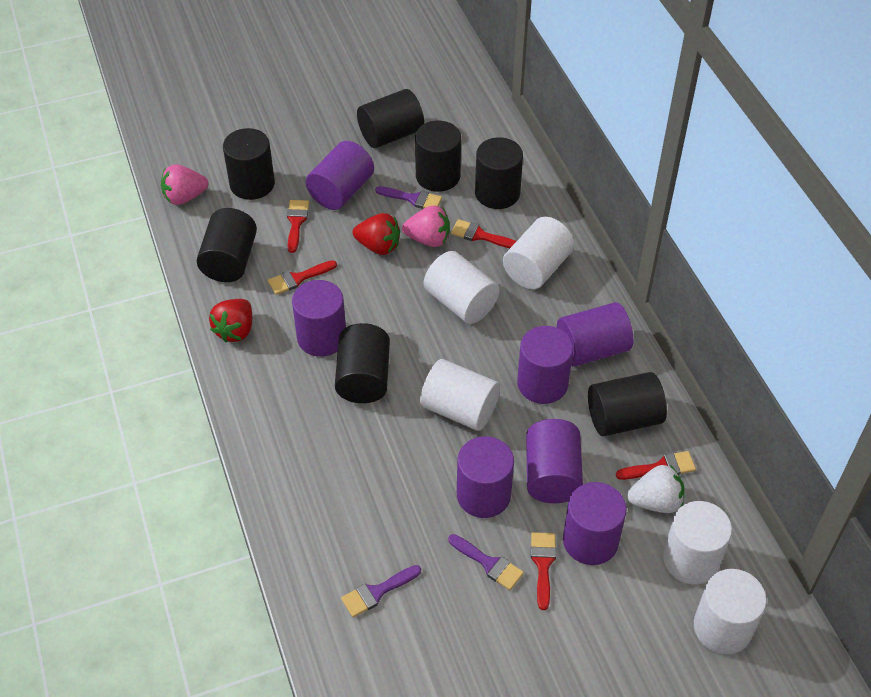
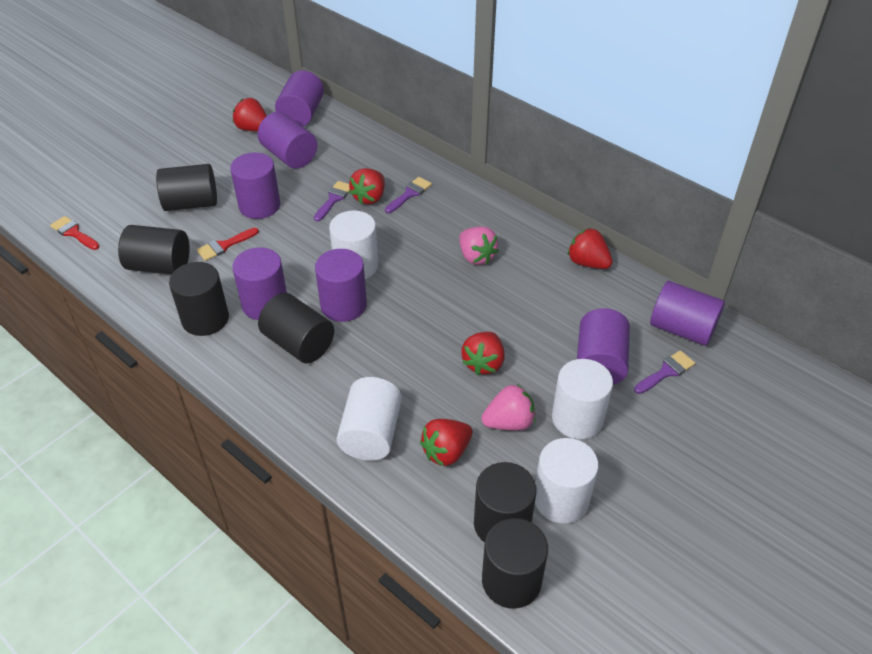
black cylinder: [197,208,257,282] [223,128,275,200] [335,323,390,403] [357,89,424,148] [415,121,461,192] [475,137,523,209] [588,372,667,436] = 7 -> [118,225,190,275] [156,164,217,211] [169,262,229,336] [258,293,334,363] [474,462,536,543] [482,518,548,609] = 6
red brush: [268,260,337,295] [287,200,309,253] [451,219,516,248] [531,532,556,610] [616,451,696,480] = 5 -> [50,216,100,250] [197,228,259,261] = 2
red strawberry: [209,299,252,343] [353,213,400,255] = 2 -> [233,98,267,132] [349,168,385,205] [420,419,473,466] [461,332,505,375] [568,228,613,269] = 5
white cylinder: [420,359,500,431] [424,251,499,324] [503,217,574,289] [663,501,732,584] [694,569,767,654] = 5 -> [329,211,378,279] [337,377,402,461] [535,438,599,524] [552,359,613,439] = 4
white strawberry: [627,465,684,513] = 1 -> none = 0

